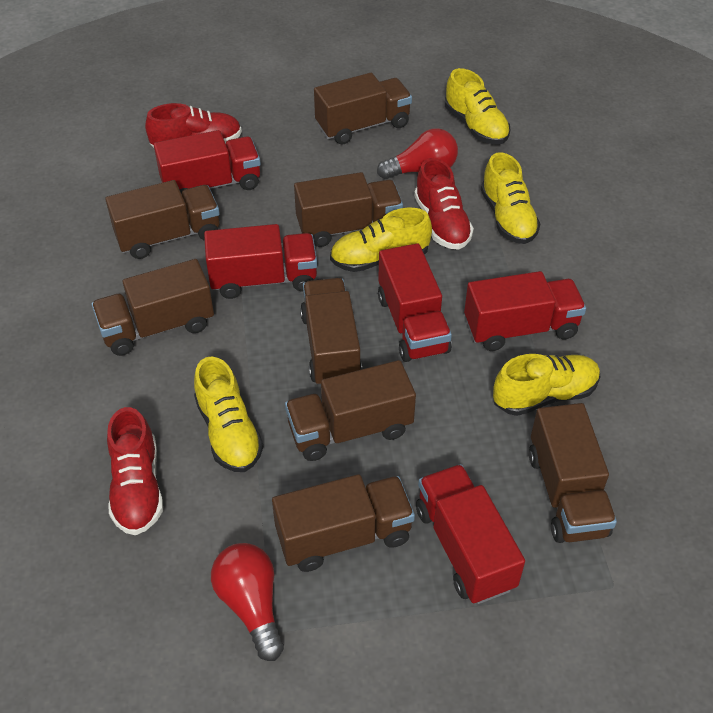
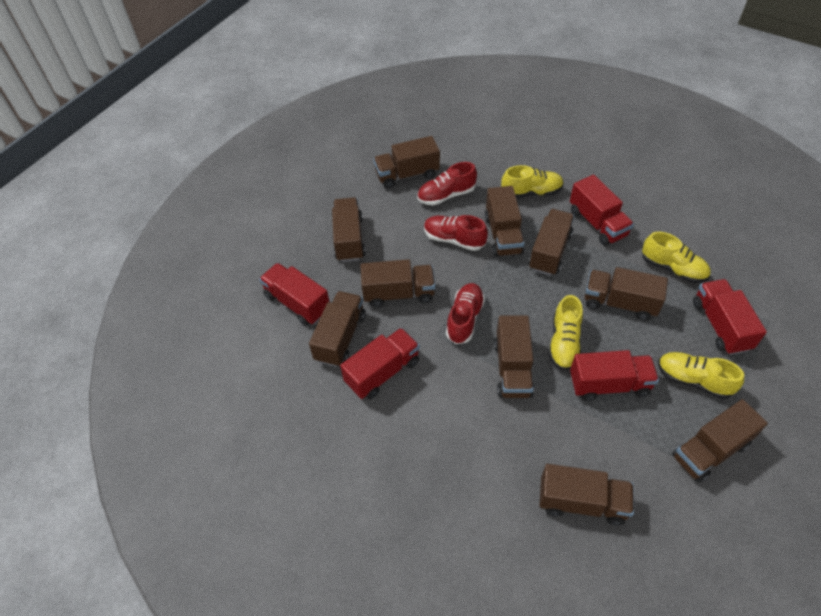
brown truck: [91,259,214,356] [105,180,220,259] [272,474,415,572] [285,360,416,461] [294,172,403,247] [300,278,362,384] [314,73,412,145] [529,403,617,543] = 8 -> [309,291,365,367] [332,197,365,262] [360,259,435,308] [373,136,440,189] [485,186,525,257] [494,315,534,398] [529,209,574,276] [539,464,634,526] [585,267,668,321] [672,399,768,483] = 10
red light bulb: [211,543,284,661] [377,128,458,179] = 2 -> none = 0
yellow shoe: [194,356,263,472] [330,208,432,272] [445,68,510,144] [481,152,540,244] [493,354,600,416] = 5 -> [501,165,564,198] [549,295,583,371] [642,232,711,283] [658,352,744,399] = 4

